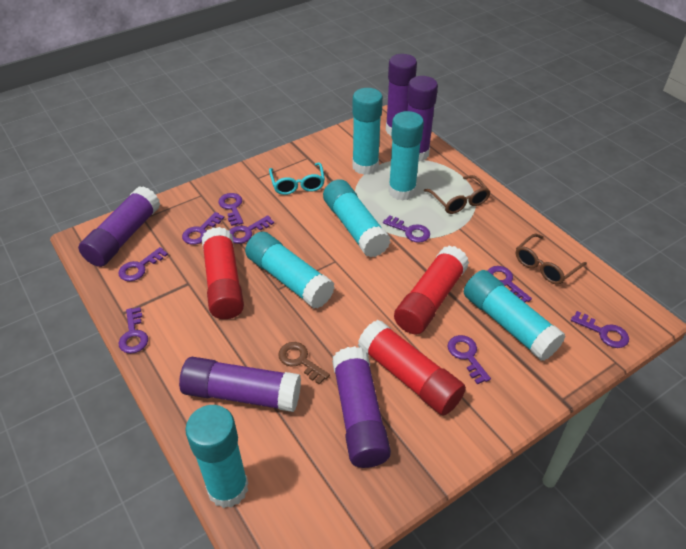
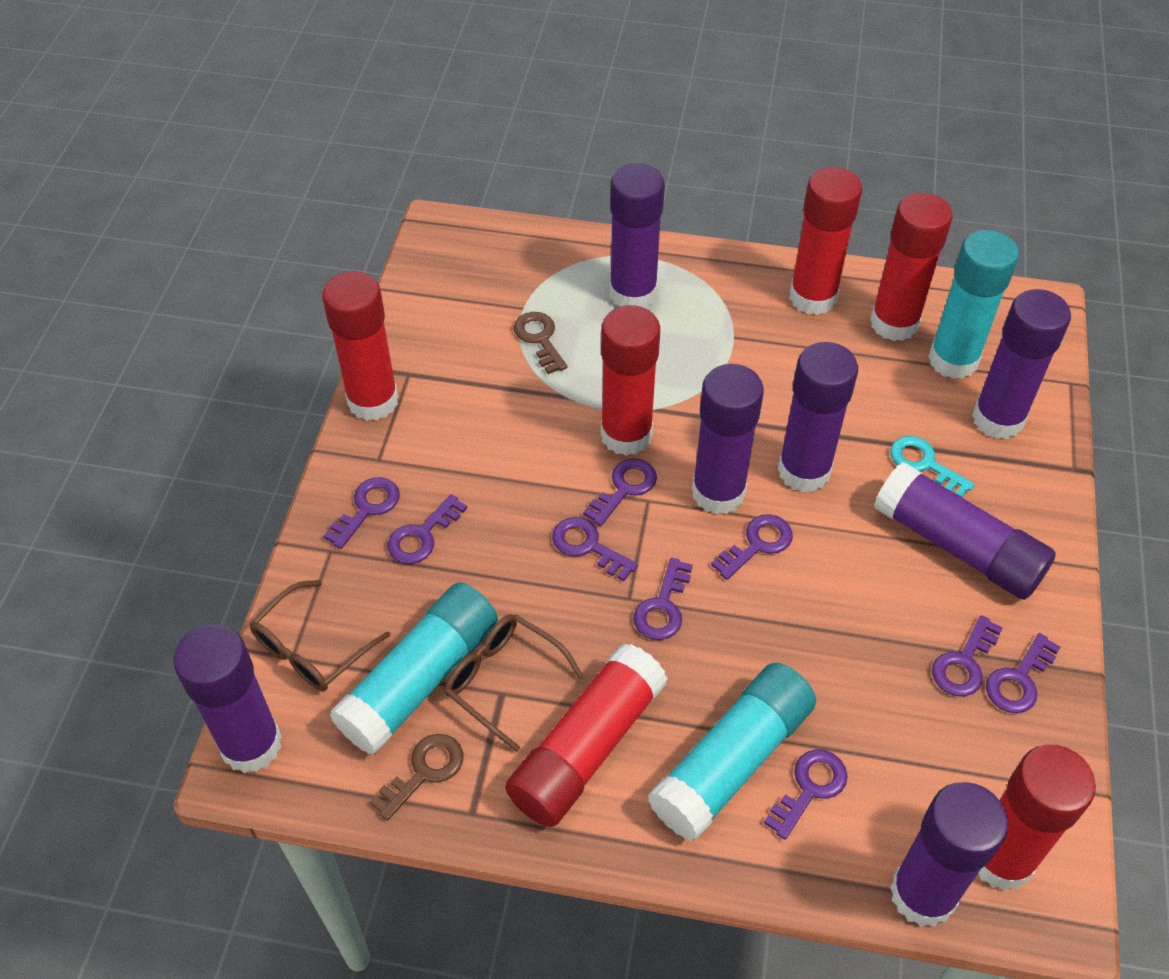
brown key: [278,342,330,385] = 1 -> [370,734,463,821] [514,312,567,374] = 2
purple glue stick: [78,186,160,267] [179,357,301,412] [332,346,391,468] [386,54,417,136] [407,76,438,162] = 5 -> [174,624,282,773] [610,163,665,308] [692,364,764,514] [778,342,858,492] [874,462,1056,600] [890,782,1008,927] [972,289,1071,439] = 7
red glue stick: [202,227,244,319] [358,320,466,416] [394,246,469,335] = 3 -> [322,271,398,421] [505,643,668,827] [600,305,660,456] [789,167,862,315] [870,193,953,341] [978,744,1096,891] = 6
turquoise glasses: [269,162,325,195] = 1 -> none = 0
turquoise glue stick: [185,405,248,508] [245,232,335,309] [323,179,391,257] [352,88,383,175] [388,111,424,201] [464,270,566,361] = 6 -> [330,583,498,755] [648,663,816,841] [928,230,1019,379] = 3
turquoise key: none = 0 -> [890,436,975,497] = 1

